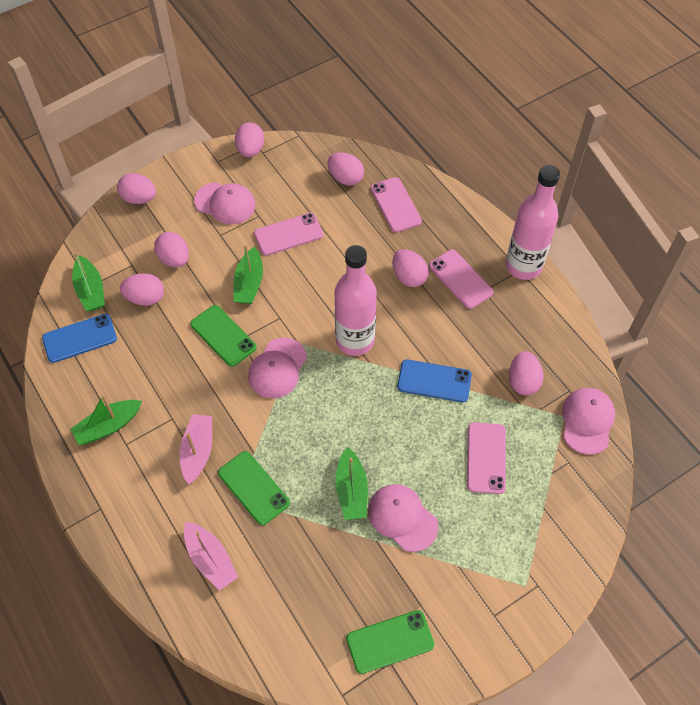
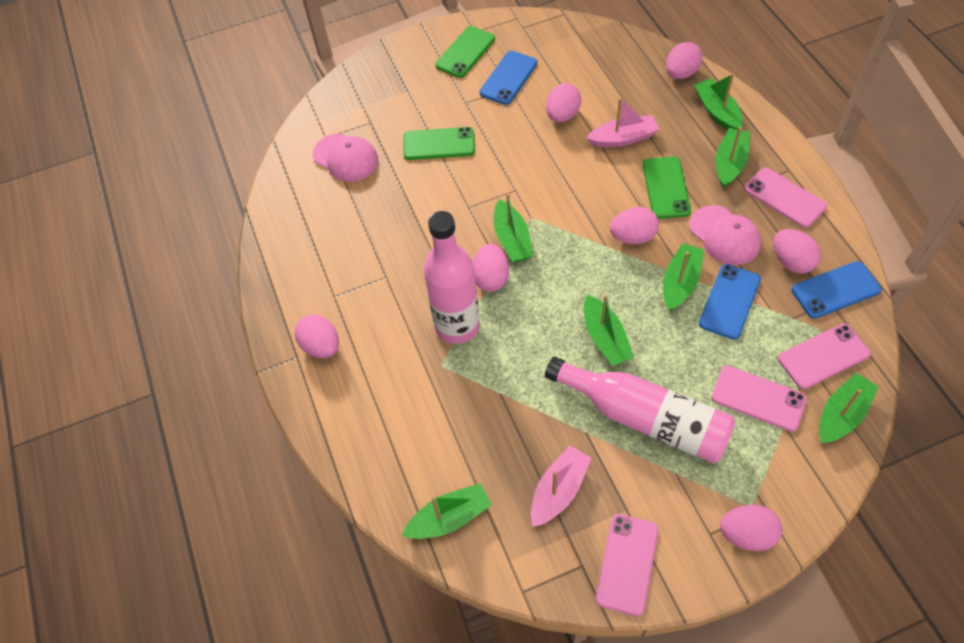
blue phone: [42,314,117,363] [397,360,472,402] = 2 -> [479,51,538,105] [699,264,761,340] [791,261,881,319] = 3
green boat: [70,395,142,445] [72,252,105,311] [233,245,263,304] [335,447,368,520] = 4 -> [402,483,492,539] [494,193,533,263] [584,295,634,366] [663,243,704,312] [694,73,743,130] [715,127,750,188] [819,373,879,443] = 7
pink cap: [194,182,255,224] [248,338,307,398] [368,484,438,552] [562,388,615,455] = 4 -> [313,133,378,182] [689,205,761,265] = 2

